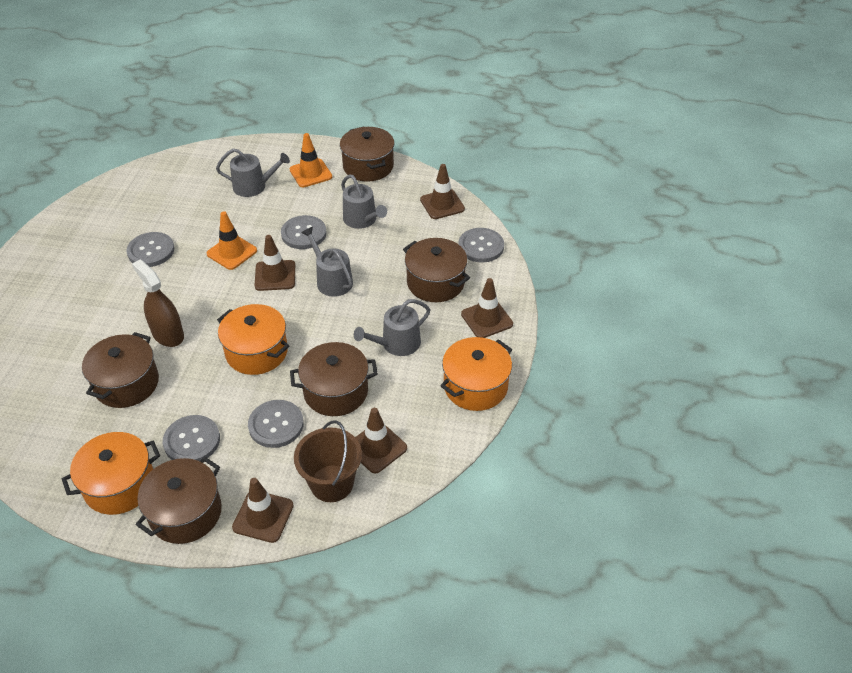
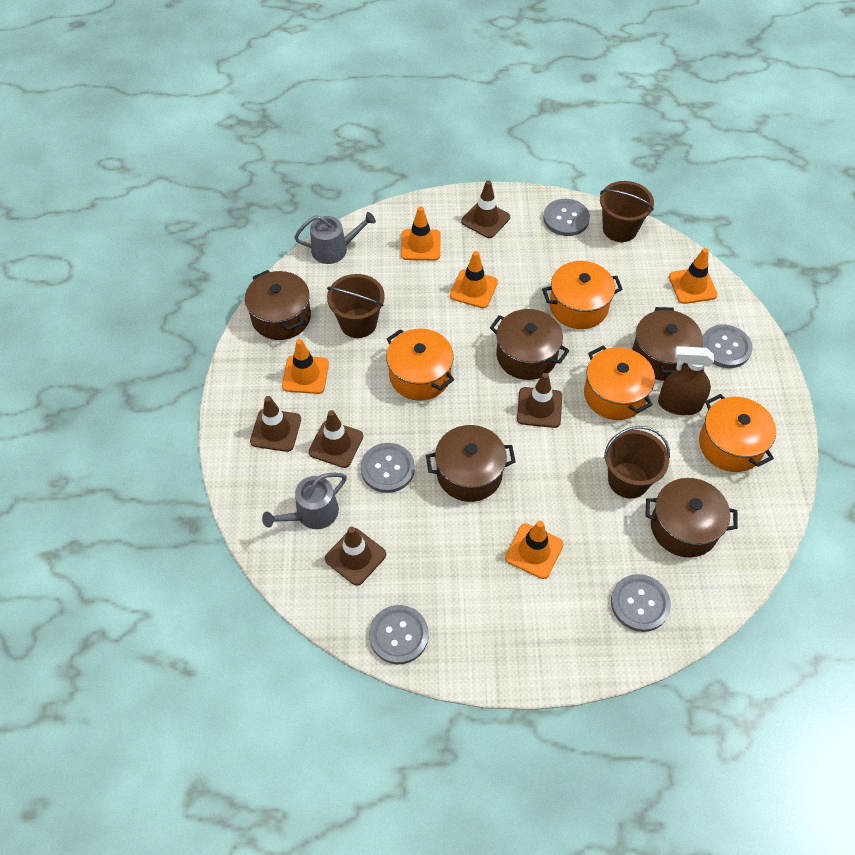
brown bucket: [294,420,362,502] = 1 -> [327,274,385,338] [600,181,654,242] [604,426,670,499] = 3
grey watering can: [216,148,290,197] [301,227,353,297] [341,175,387,229] [354,299,430,356] = 4 -> [262,473,347,529] [294,212,376,264] = 2
orange pot: [62,432,160,515] [217,304,289,375] [441,337,512,411] = 3 -> [386,329,454,400] [542,261,623,329] [584,346,655,420] [699,394,776,472] = 4
orange traffic cone: [207,211,257,270] [289,133,332,188] = 2 -> [282,339,329,394] [401,206,441,260] [450,251,498,308] [505,521,564,579] [669,248,718,304] = 5

